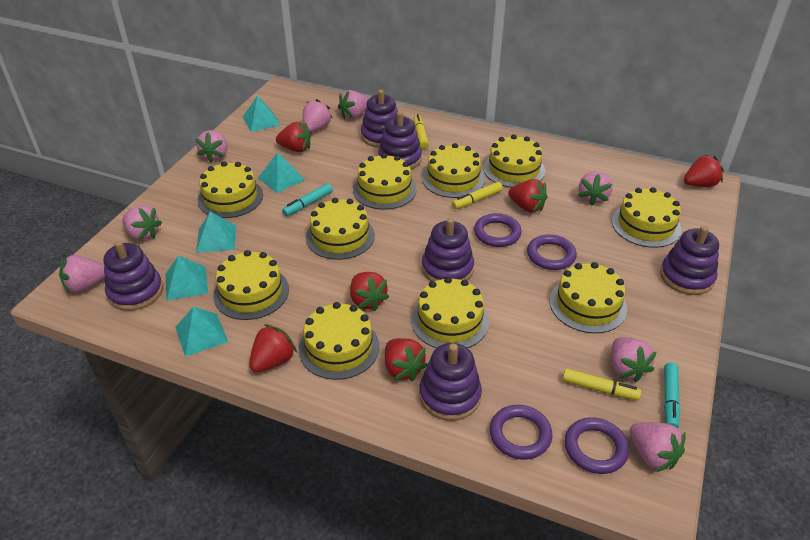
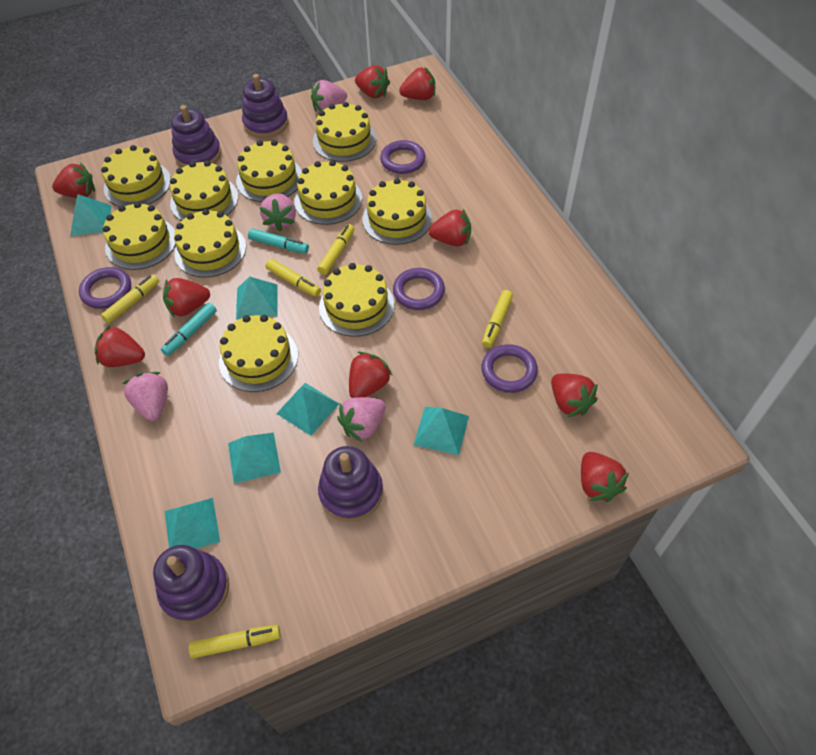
pink strawberry: [59,255,105,293] [122,205,162,240] [195,130,227,163] [303,99,332,132] [338,90,368,119] [579,171,613,206] [611,337,657,382] [630,422,685,472] = 8 -> [122,372,168,421] [260,193,296,231] [311,80,347,112] [337,397,386,442] = 4
purple stacking toy: [104,241,163,311] [361,90,398,148] [378,111,422,170] [419,343,482,421] [422,218,474,281] [660,226,719,295] = 6 -> [153,545,229,624] [171,105,221,167] [242,74,288,138] [318,446,383,522] = 4
red strawberry: [249,324,297,372] [276,122,311,152] [350,272,389,311] [385,338,428,381] [508,179,547,213] [684,155,724,187] = 6 -> [52,162,95,198] [94,325,145,367] [163,278,210,318] [349,352,393,398] [355,65,390,98] [399,67,435,100] [429,209,471,246] [551,374,598,417] [581,452,629,502] = 9
turquoise pyramid: [166,256,208,301] [175,306,228,357] [196,212,236,253] [243,95,281,132] [258,152,305,193] = 5 -> [70,194,112,236] [165,498,220,549] [228,433,281,484] [236,276,277,320] [276,383,339,436] [414,407,469,455] = 6
yellow marker: [413,114,429,149] [452,182,503,209] [562,368,642,400] = 3 -> [101,274,159,323] [189,625,281,658] [265,259,321,297] [317,224,354,275] [482,290,513,348] = 5

